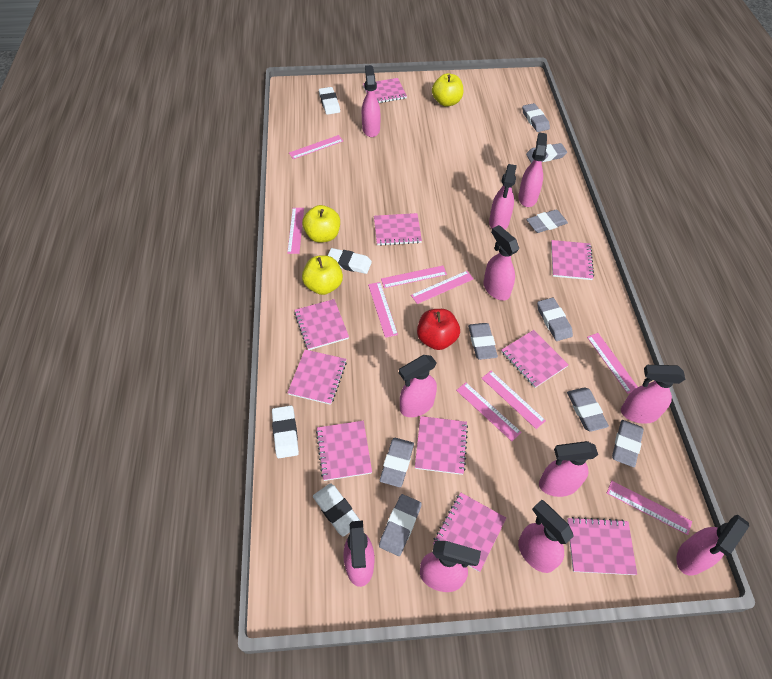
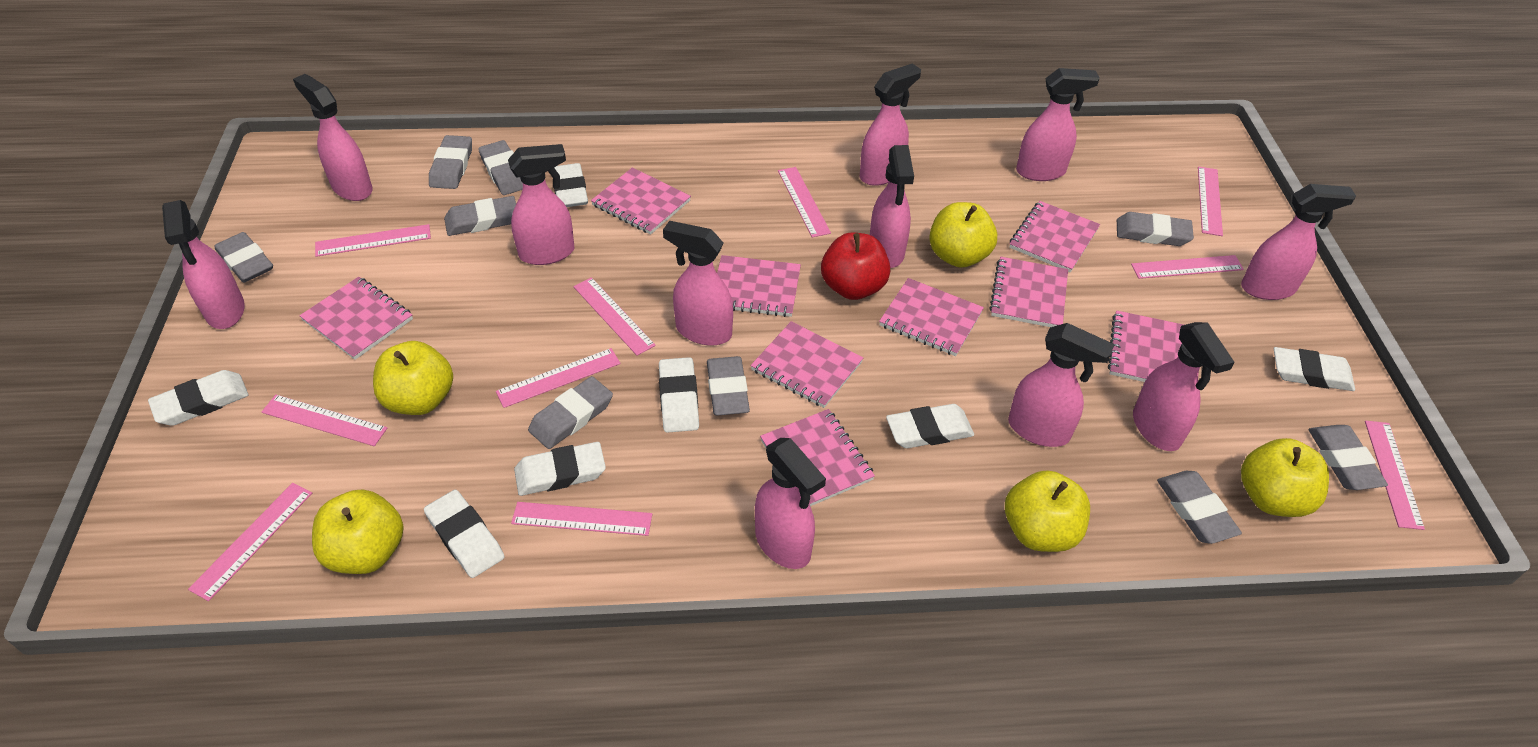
pink notebook: [288,350,347,405] [294,299,349,350] [316,421,372,481] [363,78,407,103] [374,213,422,246] [415,416,468,475] [433,493,506,572] [501,330,568,388] [551,240,594,280] [567,517,637,575] = 10 -> [299,277,413,360] [591,167,691,235] [717,255,801,317] [750,321,863,408] [760,409,875,506] [879,278,984,356] [989,257,1068,327] [1009,201,1100,272] [1108,310,1184,382] = 9
pink ruler: [287,208,304,254] [289,135,343,159] [368,282,398,338] [381,266,447,288] [411,271,474,304] [456,382,522,441] [482,371,546,429] [587,333,638,394] [607,481,692,535] = 9 -> [188,483,312,601] [262,395,387,446] [315,224,431,257] [496,348,621,408] [511,502,652,536] [573,277,656,356] [778,167,831,237] [1131,255,1244,279] [1198,167,1223,236] [1365,421,1425,530] = 10
white eraser: [272,406,299,458] [313,483,360,537] [319,87,340,115] [328,248,372,274] = 4 -> [148,370,248,426] [424,490,505,578] [514,442,606,496] [554,163,588,207] [659,357,699,433] [886,404,974,448] [1274,347,1355,391] = 7
yellow apple: [302,205,340,243] [302,255,343,295] [432,73,463,107] = 3 -> [312,490,403,574] [373,341,453,415] [929,202,997,268] [1005,470,1090,552] [1241,438,1329,517] = 5

